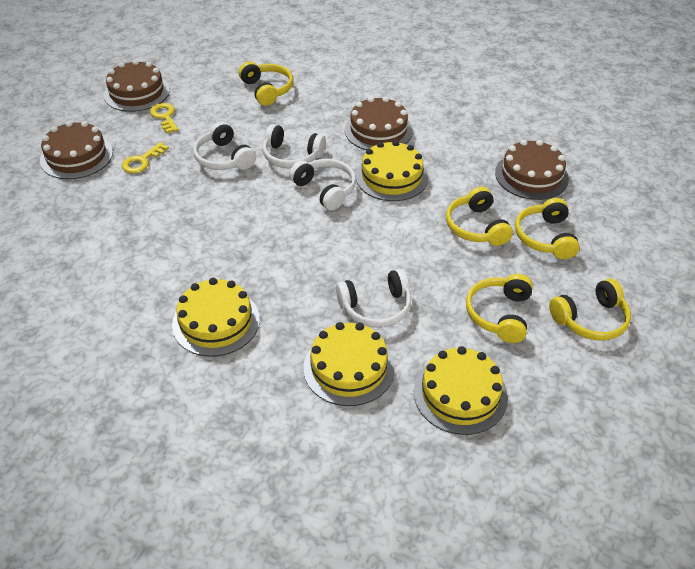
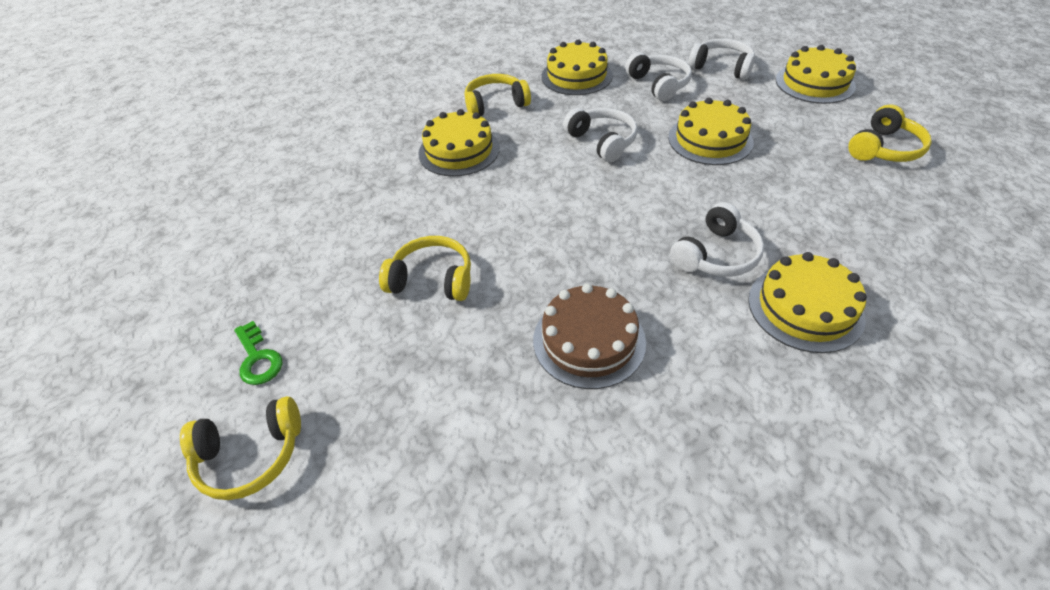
brown cake: [40,121,113,179] [104,60,170,112] [345,96,413,150] [495,140,569,200] = 4 -> [533,283,646,389] = 1
green key: none = 0 -> [234,321,283,385] = 1
yellow cake: [172,278,260,357] [303,322,395,406] [356,140,428,201] [414,346,508,435] = 4 -> [418,109,500,177] [541,39,613,95] [668,98,754,165] [748,252,867,353] [776,45,856,104] = 5
yellow headphones: [239,61,293,106] [446,187,513,246] [466,274,533,343] [515,198,580,259] [549,278,631,341] = 5 -> [180,396,301,500] [379,236,471,301] [464,74,531,116] [848,105,932,162] = 4
yellow key: [122,142,169,173] [150,103,179,133] = 2 -> none = 0

